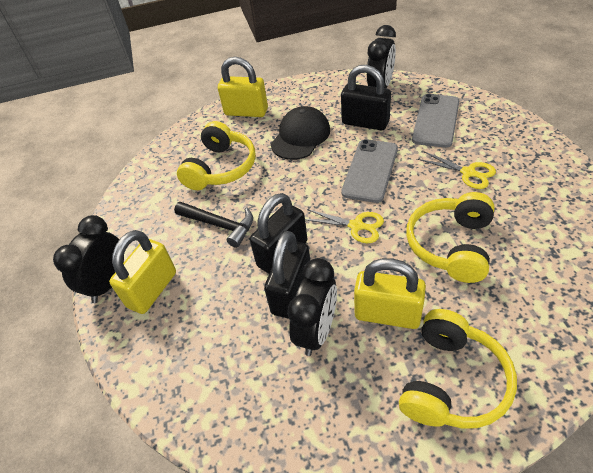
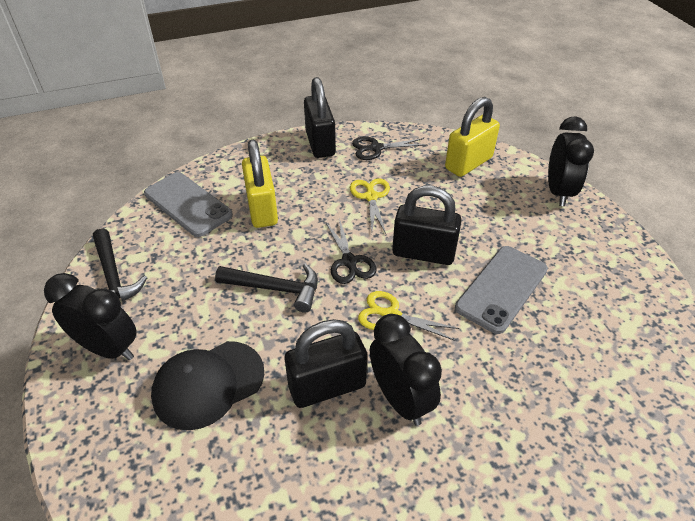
black hammer: [174,202,253,248] = 1 -> [93,228,148,301] [215,263,318,313] = 2
black scissors: none = 0 -> [326,218,376,284] [352,137,427,160] = 2
yellow headphones: [177,121,256,190] [399,309,517,429] [406,192,495,283] = 3 -> none = 0
yellow padlock: [109,230,176,314] [218,57,268,117] [354,258,426,329] = 3 -> [242,140,278,228] [445,97,500,177] = 2

